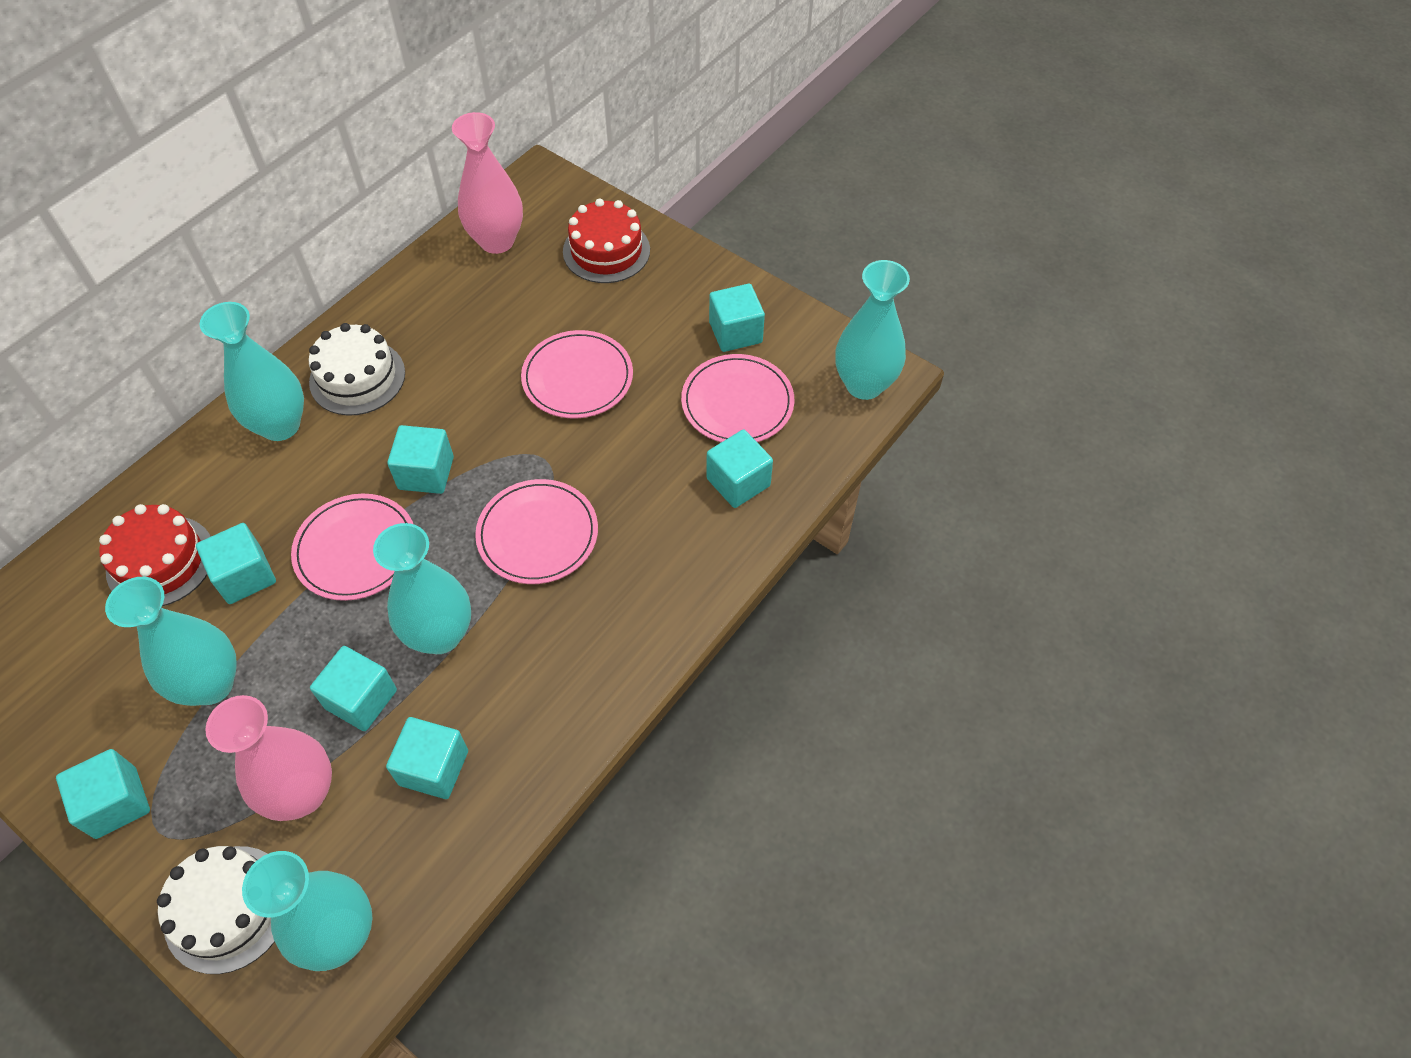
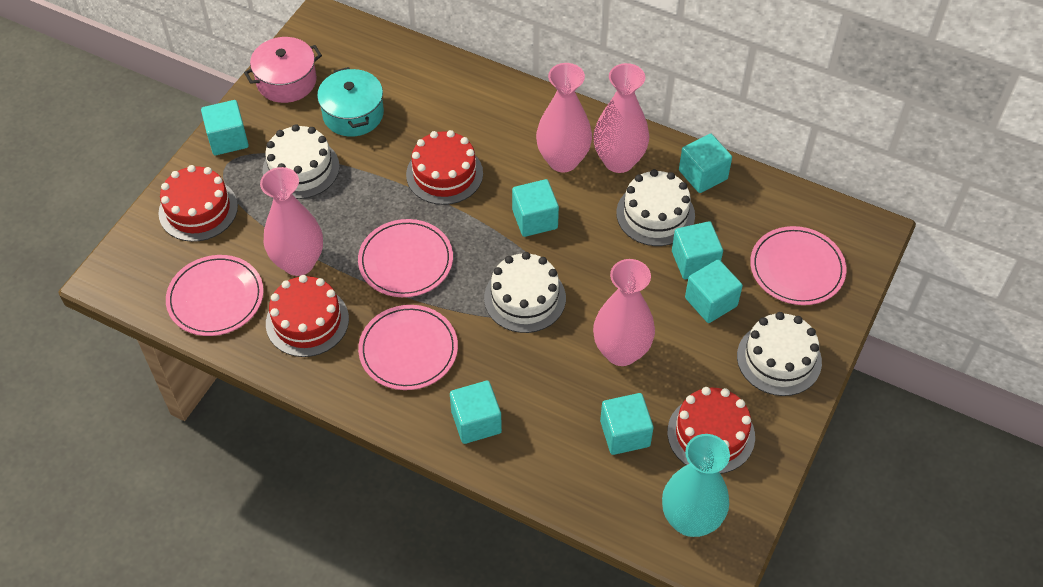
pink pot: none = 0 -> [244,37,322,103] = 1
pink vase: [205,695,332,821] [452,112,523,254] = 2 -> [260,167,323,276] [536,63,592,172] [593,63,649,173] [593,259,655,366] = 4
red cake: [99,504,211,606] [563,199,650,283] = 2 -> [158,165,238,242] [266,275,349,357] [406,130,483,205] [667,387,755,474] = 4
turquoise pot: none = 0 -> [317,67,384,137] = 1
turquoise vase: [105,577,237,706] [200,302,304,441] [242,851,373,971] [373,523,471,654] [836,260,910,400] = 5 -> [662,434,730,537] = 1
white cake: [157,846,275,974] [309,323,405,416] = 2 -> [262,124,340,199] [484,252,566,333] [616,169,695,246] [737,312,822,396] = 4

